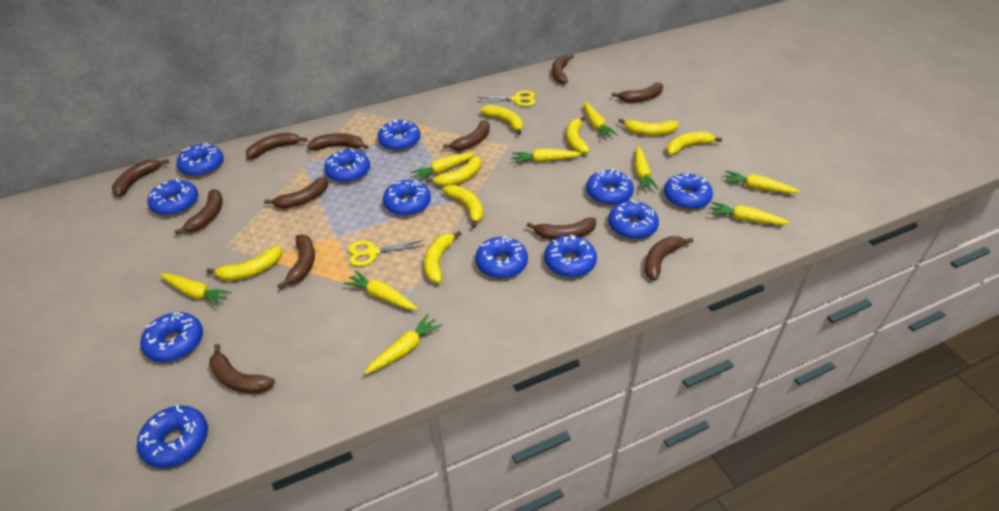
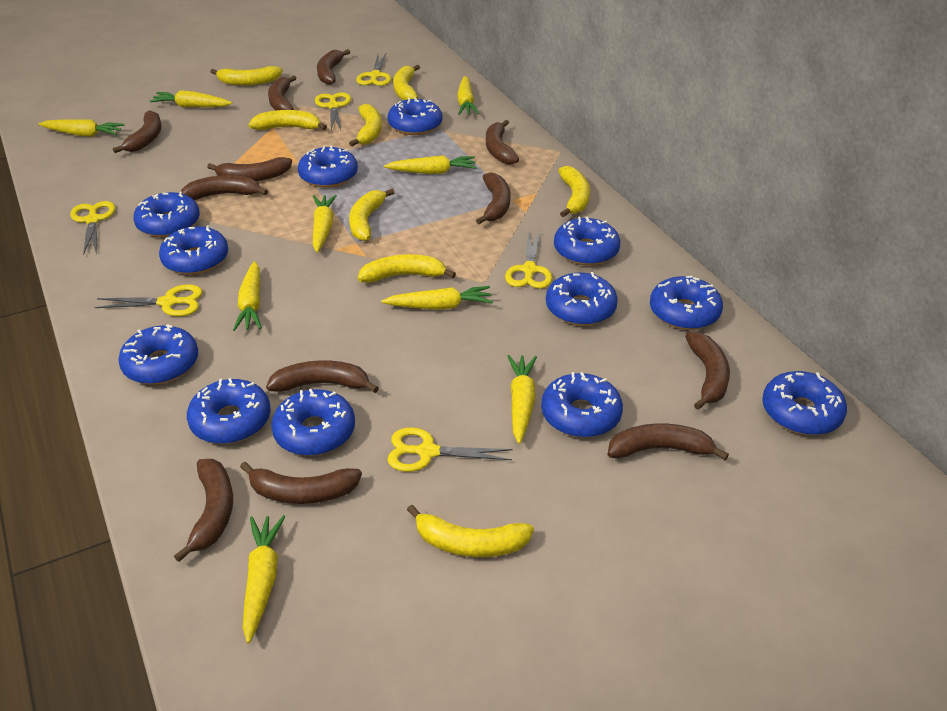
yellow scissors: [348,240,424,266] [477,91,535,107] = 2 -> [70,201,116,255] [94,284,203,316] [315,92,351,130] [356,52,391,86] [387,427,513,472] [505,230,552,289] = 6

